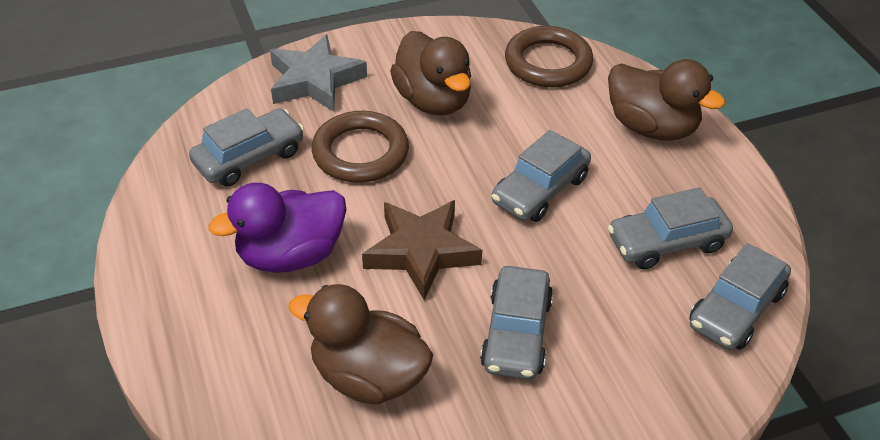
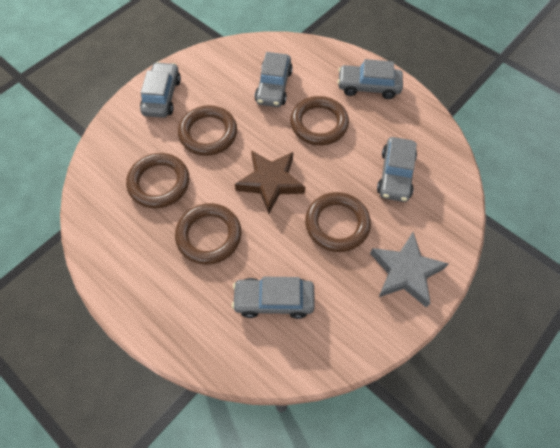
brown duck: [288,284,433,405] [390,31,471,116] [608,59,725,141] = 3 -> none = 0
brown ring: [312,111,409,183] [505,26,593,87] = 2 -> [126,153,189,208] [175,203,241,265] [178,105,237,156] [290,96,349,145] [305,192,371,252] = 5
purple duck: [208,183,346,273] = 1 -> none = 0

